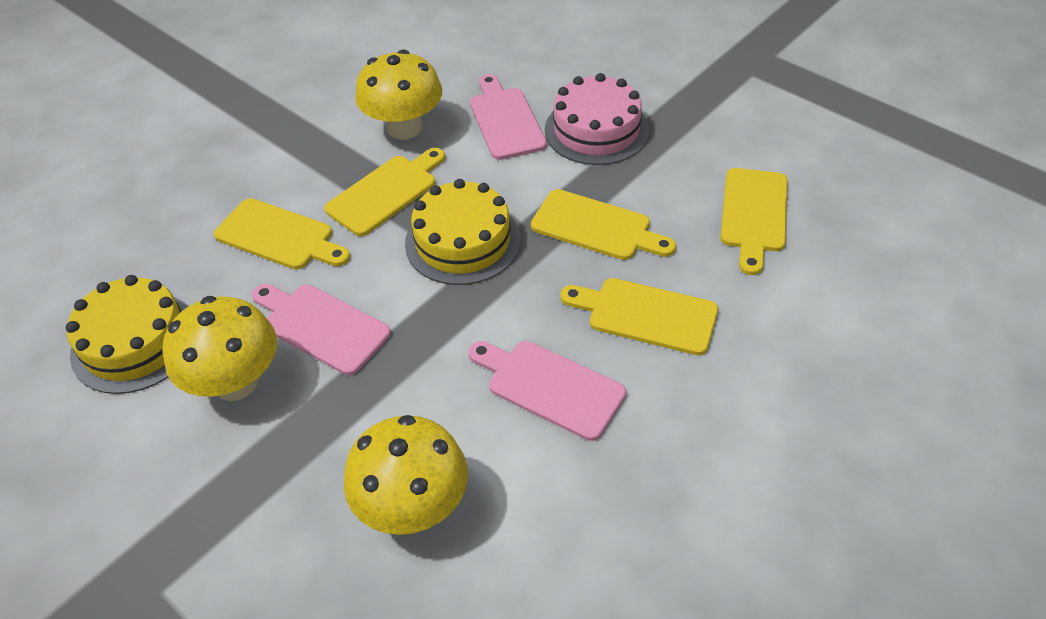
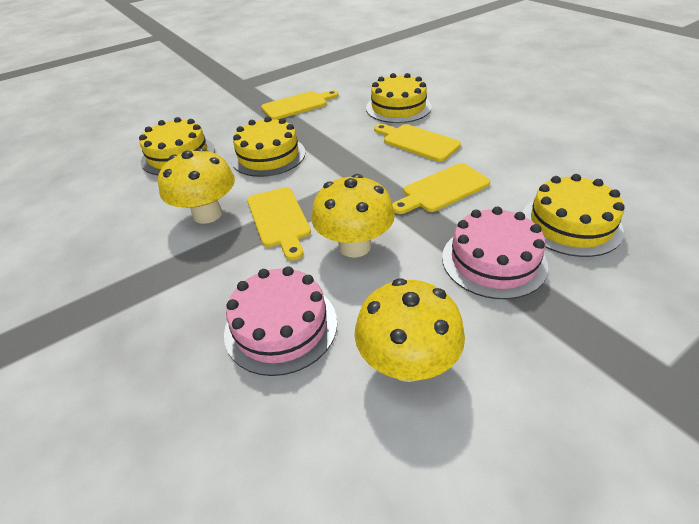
pink cake: [545,73,649,165] = 1 -> [224,266,337,376] [442,207,548,299] = 2
pink cutting board: [252,284,391,375] [468,341,626,441] [470,74,547,160] = 3 -> none = 0
yellow cake: [66,275,189,394] [405,179,521,285] = 2 -> [139,117,215,175] [231,117,306,177] [366,73,432,123] [523,174,625,257] = 4
yellow cutting board: [214,198,350,270] [324,148,445,236] [531,189,676,260] [560,278,718,355] [720,168,788,275] = 5 -> [247,187,311,260] [261,90,339,120] [374,124,461,162] [392,163,490,214] = 4

